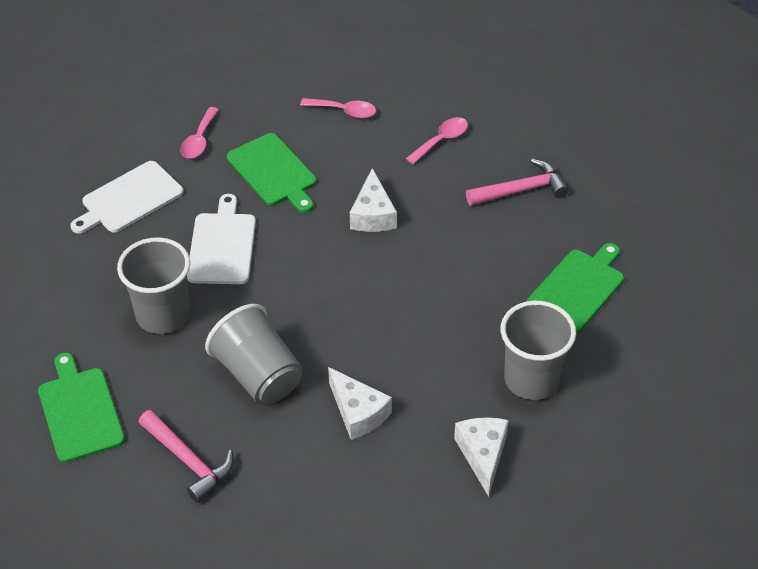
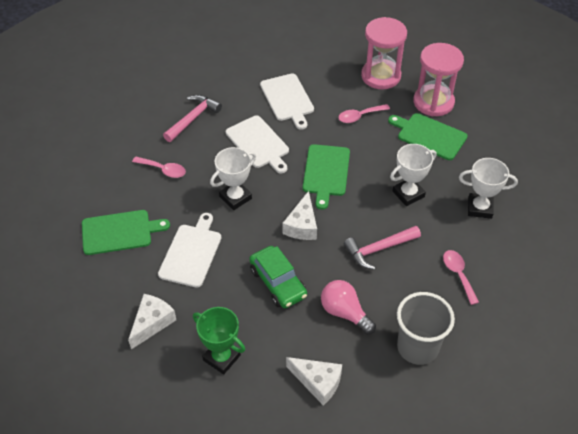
green car: none = 0 -> [249,246,307,308] = 1
green trophy: none = 0 -> [193,307,245,374] = 1
grey cup: [117,237,190,334] [205,304,302,404] [501,301,576,400] = 3 -> [397,292,455,365] = 1
pink hourglass: none = 0 -> [361,17,407,90] [414,43,464,116] = 2
pink light bulb: none = 0 -> [321,280,376,334] = 1
white cutting board: [71,161,184,234] [187,194,256,284] = 2 -> [158,213,221,288] [226,115,289,173] [260,73,314,130] = 3
white trophy: none = 0 -> [210,147,256,210] [390,144,436,206] [459,158,518,219] = 3

